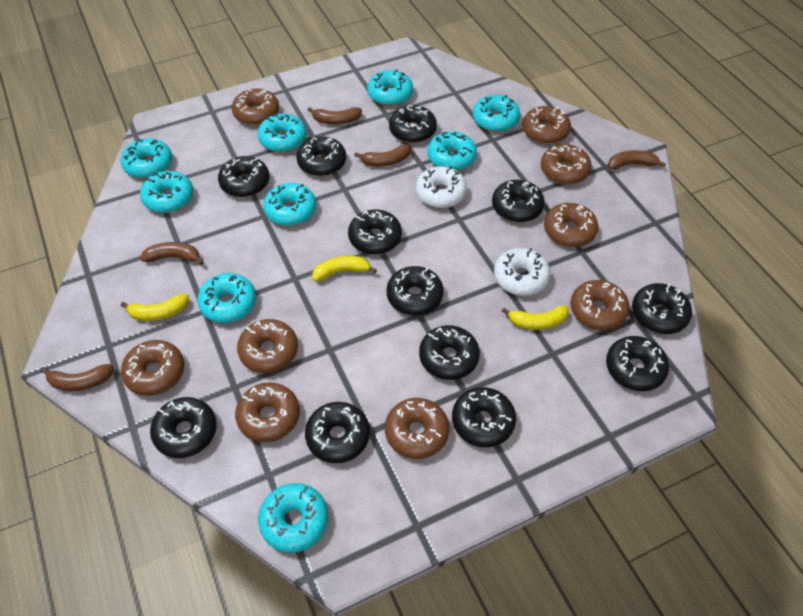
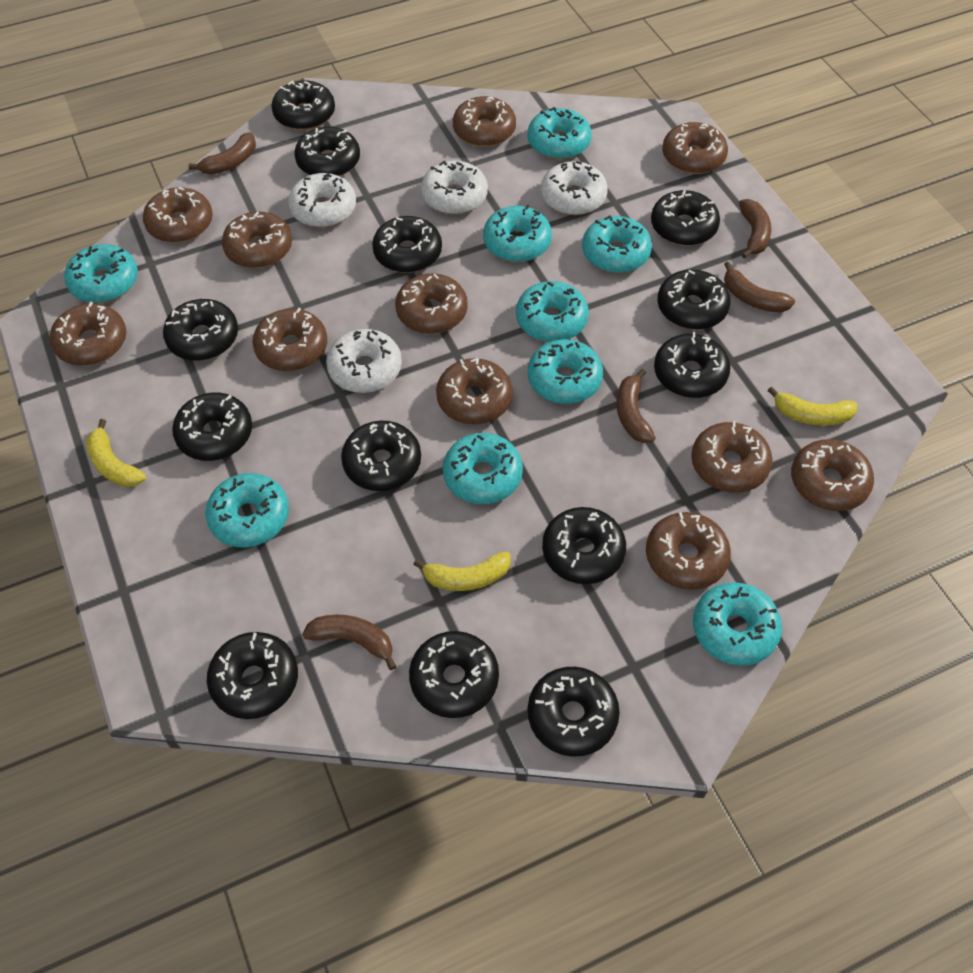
black donut: [150,397,217,458] [218,156,270,197] [296,136,346,176] [305,402,370,463] [348,210,402,254] [387,266,444,315] [389,105,437,143] [419,325,480,380] [452,387,516,447] [492,180,545,222] [606,336,669,391] [632,283,692,334] = 12 -> [163,299,238,361] [172,393,252,461] [207,632,298,719] [271,80,335,130] [294,127,360,176] [341,421,421,491] [372,216,442,273] [409,631,499,718] [528,667,620,757] [542,507,626,584] [651,190,720,246] [654,332,730,398] [657,269,730,330] = 13
brown donut: [121,340,184,396] [232,88,279,125] [235,382,300,442] [237,319,298,373] [385,398,449,459] [523,106,571,144] [541,144,592,184] [544,203,598,247] [570,280,630,330] = 9 -> [50,302,126,366] [143,187,213,243] [222,212,292,268] [252,308,327,371] [395,274,468,334] [436,358,513,424] [453,96,516,147] [646,512,731,590] [662,122,728,174] [691,421,773,493] [791,439,874,511] = 11
white donut: [416,166,467,208] [494,248,550,296] = 2 -> [288,173,356,227] [326,329,402,393] [421,161,488,214] [541,161,608,215] = 4

